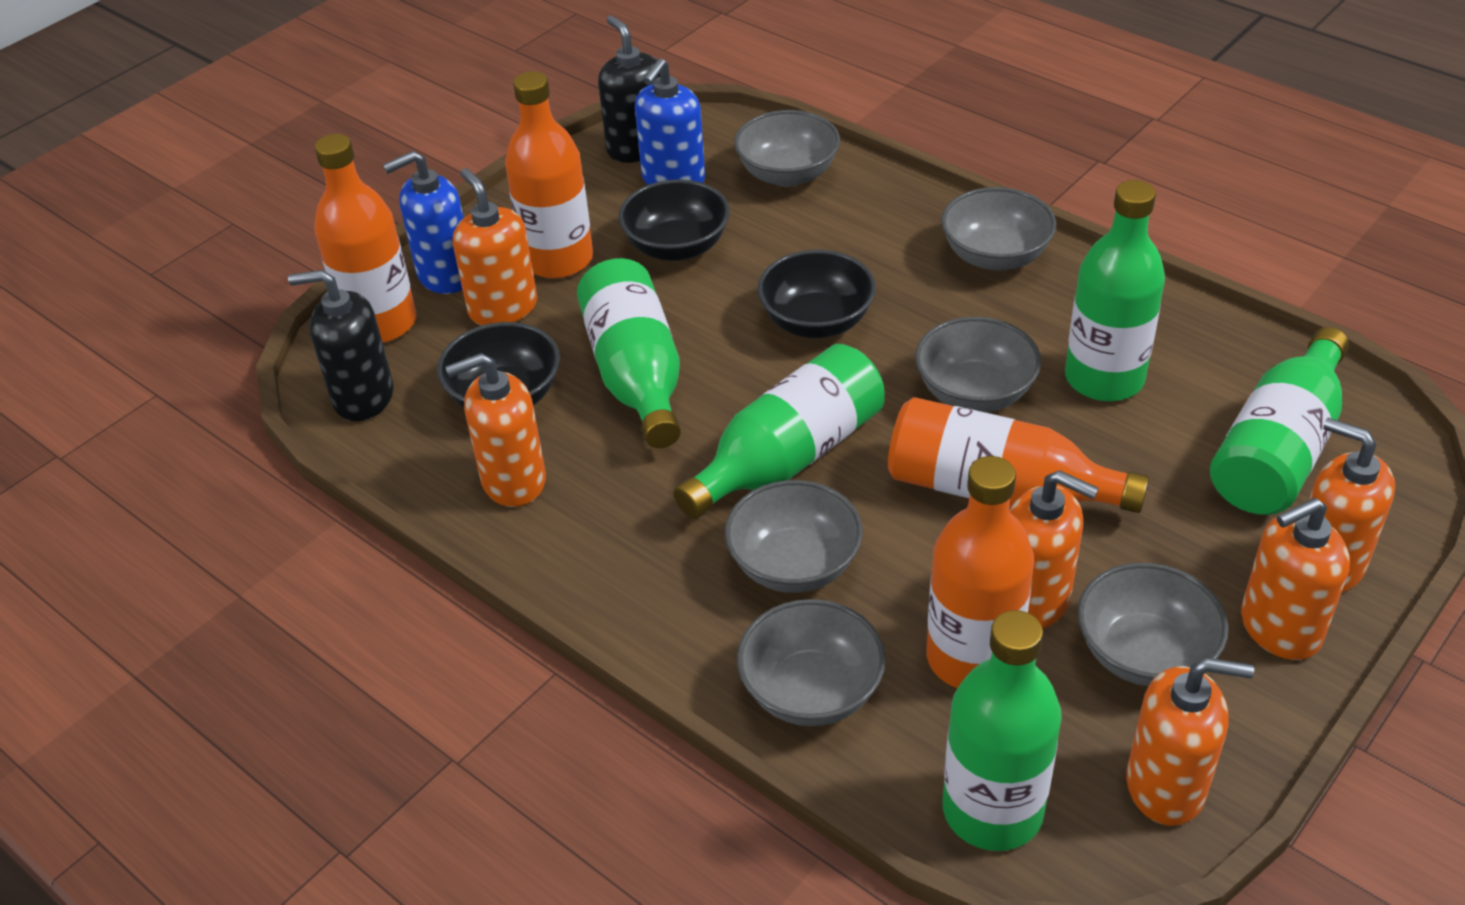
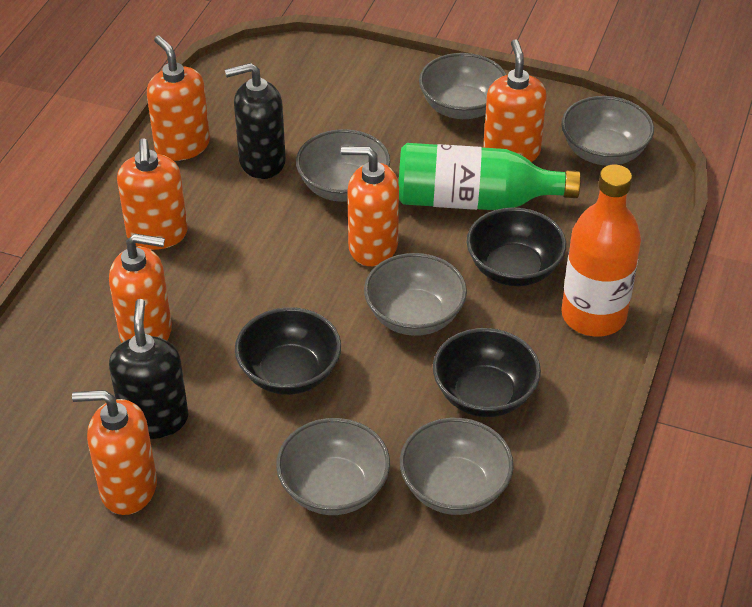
blue soap dispenser: [383,151,464,294] [635,58,705,185] = 2 -> none = 0
green bottle: [577,258,681,448] [673,344,885,519] [943,610,1062,851] [1065,180,1165,401] [1210,327,1349,515] = 5 -> [399,143,581,210] = 1
orange bottle: [314,134,417,343] [505,71,593,279] [888,397,1149,513] [926,456,1034,688] = 4 -> [561,164,641,336] = 1

